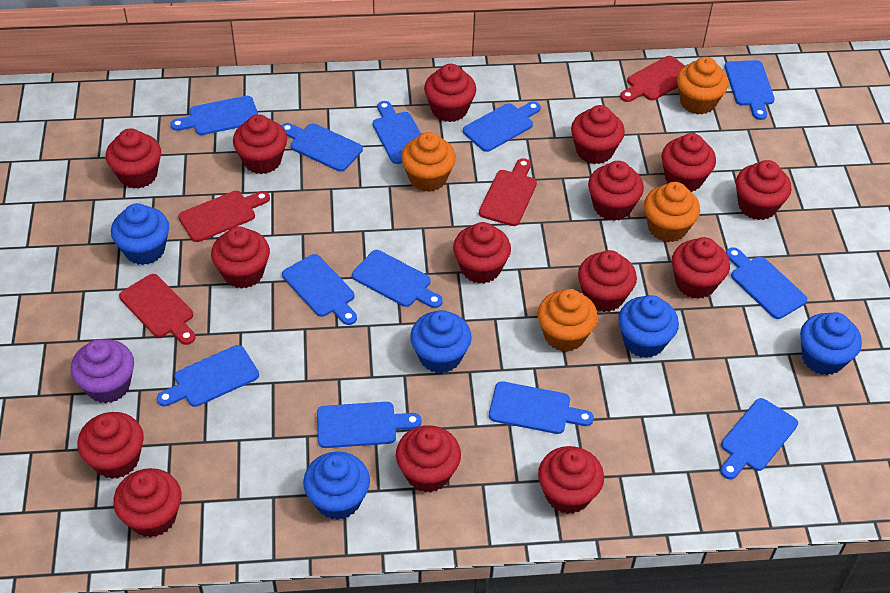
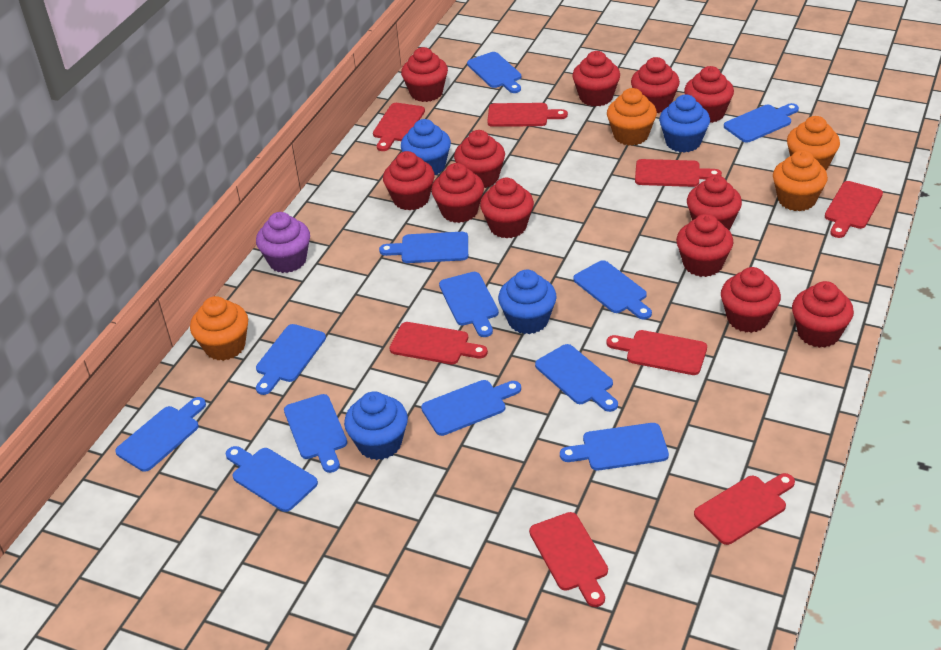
blue cupcake: [111,203,169,265] [303,452,370,520] [410,310,472,373] [618,295,679,358] [800,312,862,375] = 5 -> [344,391,408,460] [401,119,451,175] [498,270,557,334] [659,94,710,153] = 4
red cupcake: [77,412,144,479] [106,129,161,189] [113,468,181,537] [211,227,270,289] [233,114,287,174] [396,425,461,492] [424,64,476,122] [453,222,511,283] [538,446,604,514] [571,105,625,164] [578,250,637,312] [588,161,644,221] [662,133,716,192] [672,237,730,299] [736,160,792,220] = 15 -> [383,151,435,211] [401,47,448,102] [431,163,484,223] [454,130,505,188] [480,178,534,239] [572,51,620,107] [631,57,680,113] [676,214,734,277] [684,66,734,123] [687,175,742,231] [721,267,781,333] [792,281,854,348] = 12
red cutting board: [119,274,195,345] [178,191,270,242] [479,158,537,226] [620,56,685,102] = 4 -> [373,103,425,151] [390,322,488,364] [487,103,568,127] [529,512,608,607] [606,330,707,375] [635,159,722,187] [694,473,795,545] [825,181,883,238] = 8

